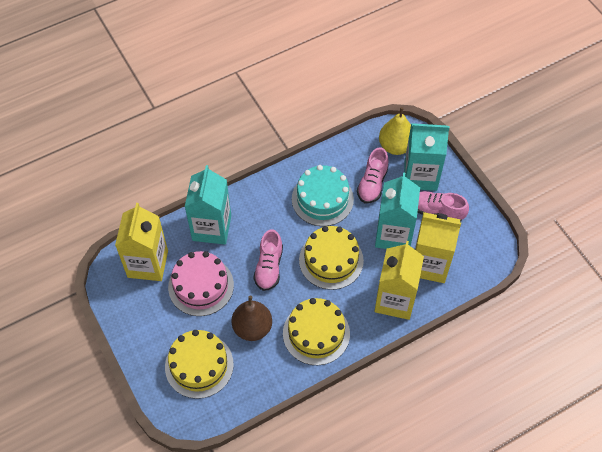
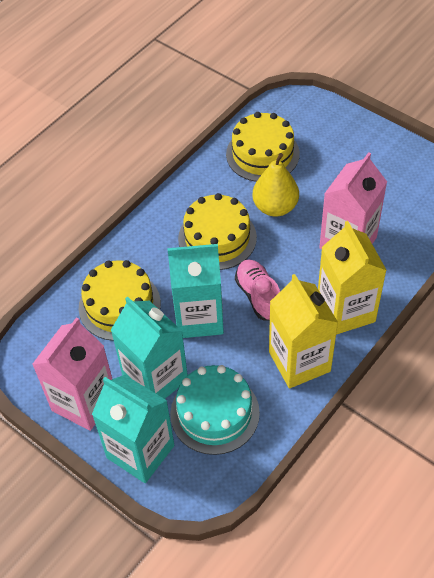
brown pear: [231,296,272,341] = 1 -> none = 0
pink cake: [168,251,234,316] = 1 -> none = 0
pink carton: none = 0 -> [32,317,112,431] [319,152,387,250] = 2
pink shoe: [253,229,283,291] [357,147,389,203] [417,191,469,222] = 3 -> [235,260,280,320] = 1
yellow carton: [115,203,168,281] [374,241,424,320] [415,212,461,283] = 3 -> [269,274,338,389] [318,221,387,335] = 2

